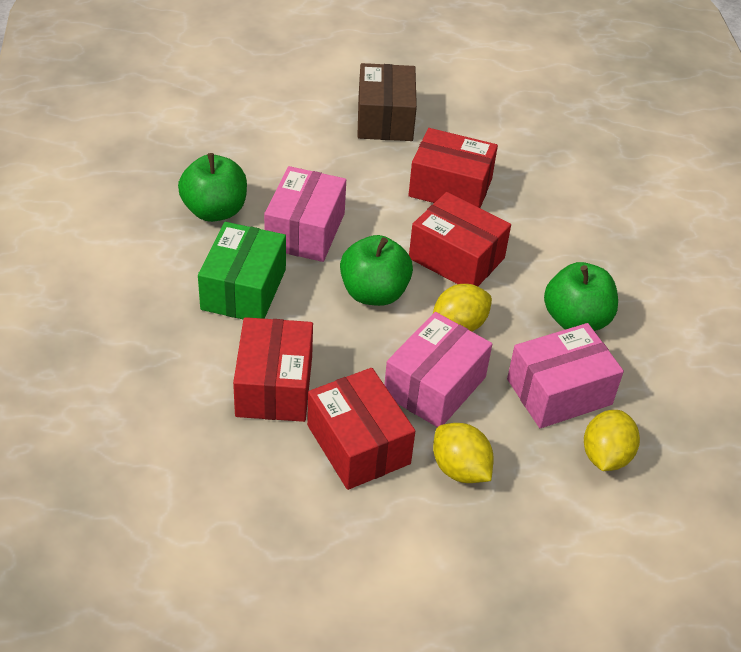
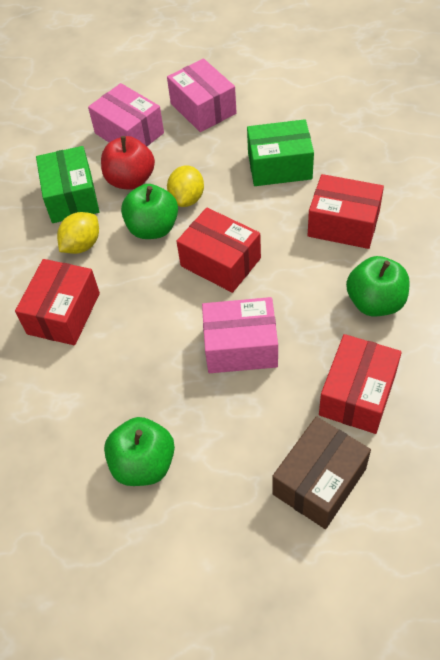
green box: [198,222,286,319] = 1 -> [36,146,99,223] [247,119,314,186] = 2
red apple: none = 0 -> [101,136,155,190] = 1
yellow lemon: [433,284,492,331] [433,423,494,483] [584,410,640,471] = 3 -> [57,212,99,254] [167,165,204,207] = 2

